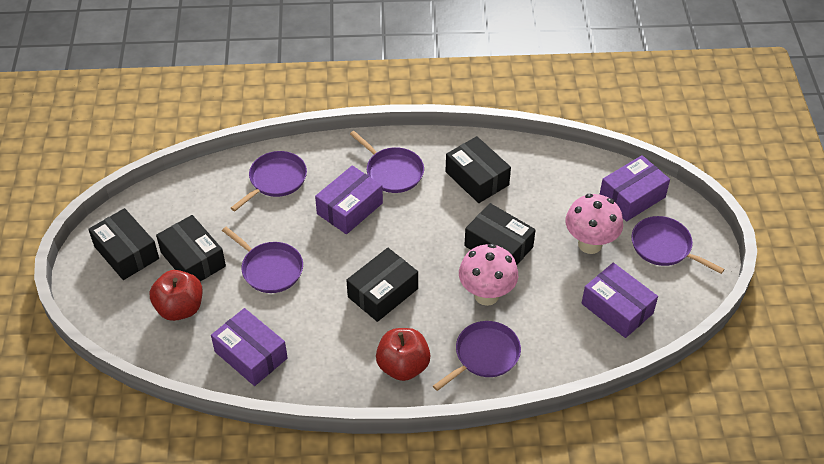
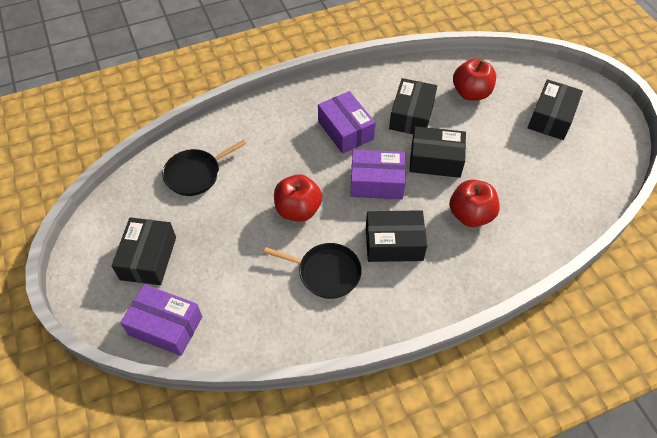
black pan: none = 0 -> [162,139,246,196] [263,243,362,299] = 2
pink mushroom: [459,243,518,306] [565,194,623,254] = 2 -> none = 0
purple box: [211,308,288,386] [315,165,383,234] [582,263,658,338] [599,155,670,221] = 4 -> [120,284,202,356] [318,91,376,154] [350,150,406,199] = 3
purple pan: [222,227,303,293] [231,151,307,211] [350,131,424,193] [433,321,521,391] [632,216,724,274] = 5 -> none = 0
red apple: [150,270,203,321] [376,328,431,381] = 2 -> [274,174,322,222] [449,180,500,227] [453,58,496,101] = 3

